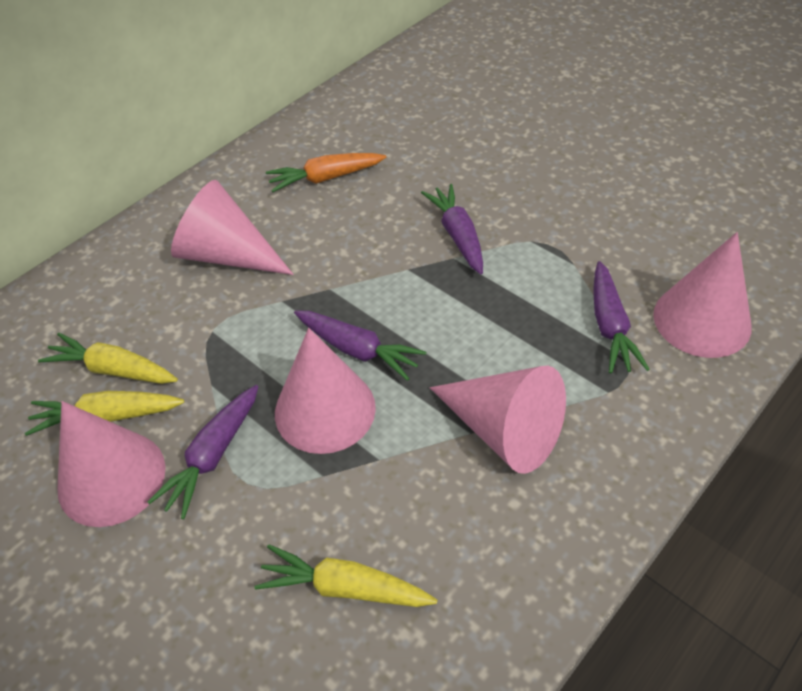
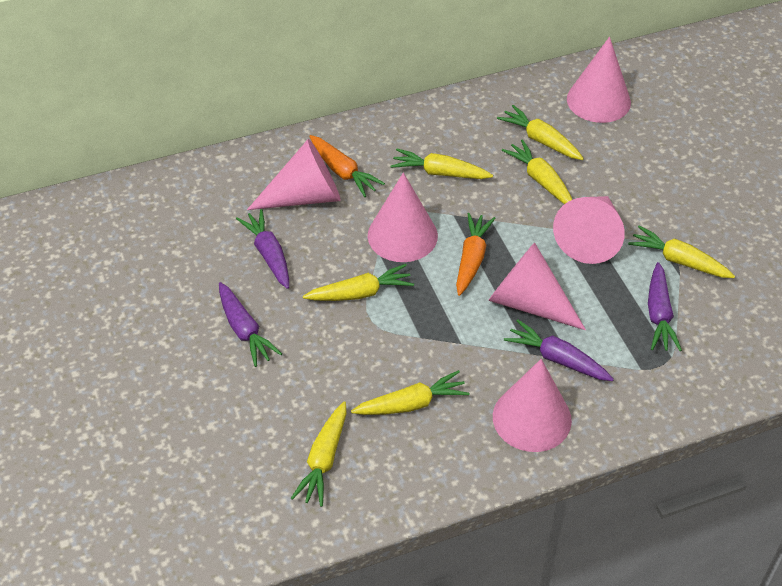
orange carrot: [266,153,386,192] = 1 -> [309,135,385,197] [456,213,495,296] = 2
pink cone: [57,401,166,527] [171,180,294,275] [275,328,376,454] [430,365,566,474] [653,232,752,358] = 5 -> [247,139,341,210] [368,172,438,262] [488,242,586,330] [493,359,572,452] [553,196,625,264] [567,37,631,123] = 6
yellow carrot: [25,391,184,436] [38,332,178,384] [254,544,437,607] = 3 -> [291,401,347,507] [303,264,414,301] [351,370,469,415] [391,149,493,179] [497,105,584,160] [501,139,572,204] [628,226,735,278] = 7

